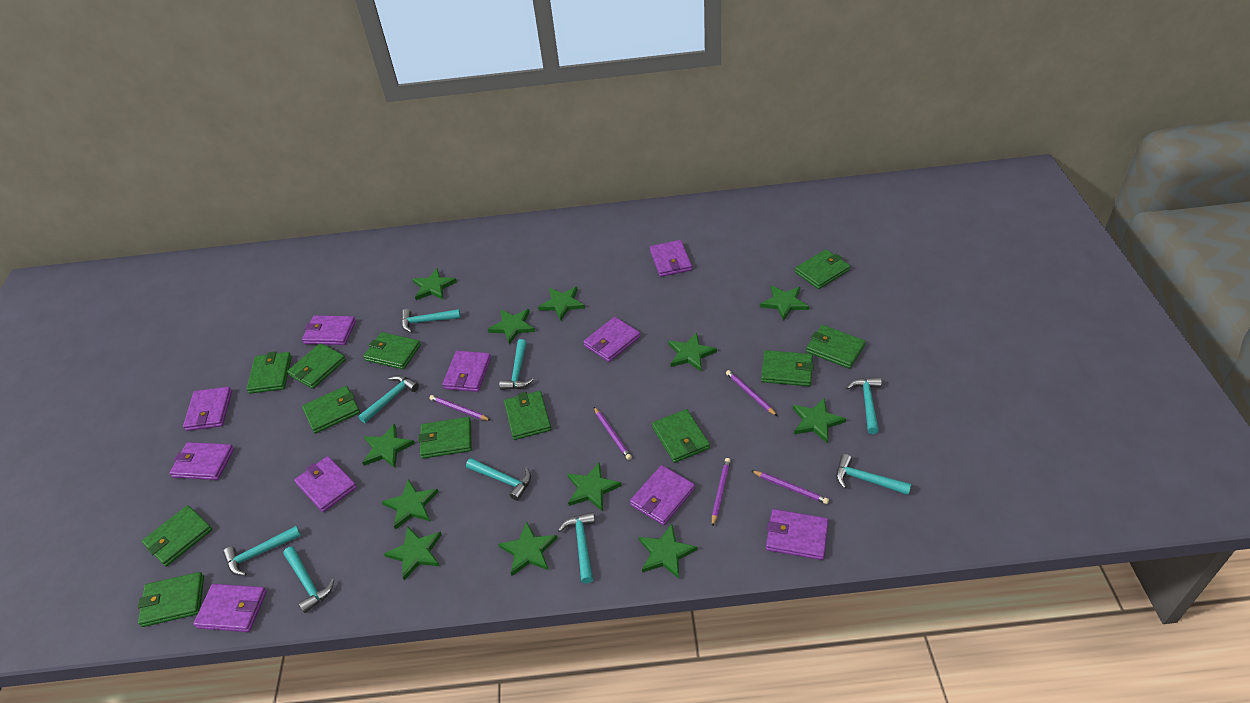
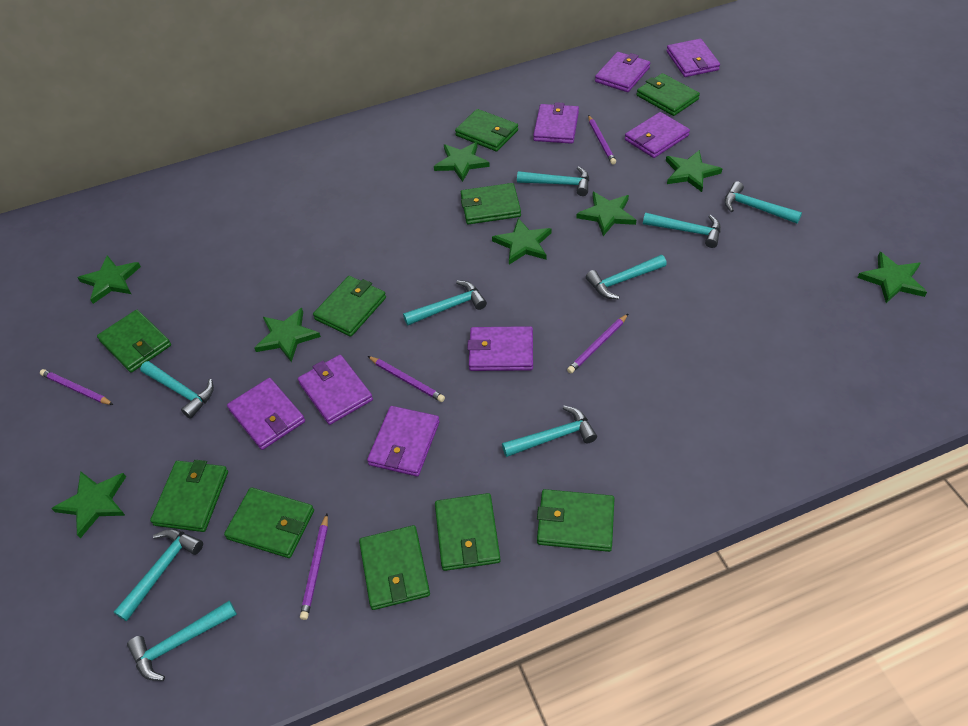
green star: [362,424,415,468] [382,479,439,530] [384,526,442,580] [412,268,457,300] [488,309,535,345] [498,521,557,576] [538,287,585,321] [567,463,622,511] [639,524,697,579] [669,332,717,371] [760,285,809,321] [793,398,846,443] = 12 -> [51,471,126,538] [77,255,141,304] [254,308,321,362] [434,142,490,182] [492,218,551,265] [576,192,636,236] [666,150,722,192] [857,252,927,303] = 8
green wallet: [138,572,204,627] [142,505,212,567] [246,351,292,394] [287,343,346,389] [302,386,360,434] [364,332,421,369] [418,417,472,459] [504,391,551,440] [652,409,710,463] [761,350,814,386] [795,249,850,289] [806,325,866,369] = 12 -> [97,310,171,373] [150,460,228,532] [224,487,314,558] [313,276,386,337] [359,525,430,610] [435,493,501,571] [455,109,518,152] [461,183,521,224] [537,489,615,552] [637,73,700,116] = 10
purple wallet: [170,442,234,480] [183,387,232,431] [193,584,267,632] [294,456,357,512] [302,315,356,345] [442,351,491,392] [583,317,640,362] [630,465,695,525] [650,240,692,277] [766,509,829,560] = 10 -> [227,378,305,450] [298,355,373,425] [367,406,440,477] [467,326,533,371] [533,102,579,144] [595,52,650,92] [625,112,690,158] [666,39,720,77] = 8

